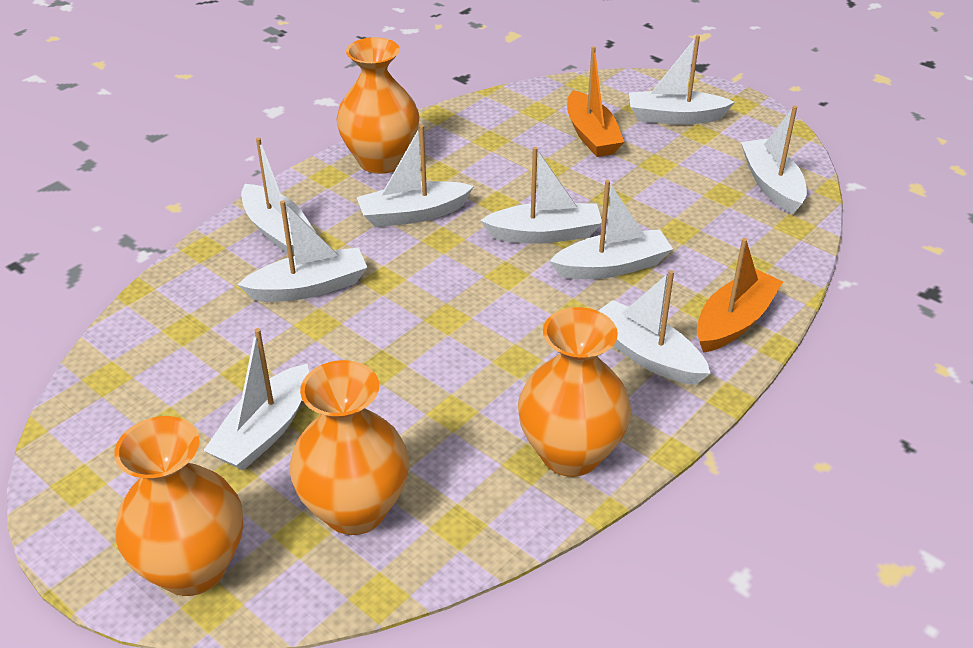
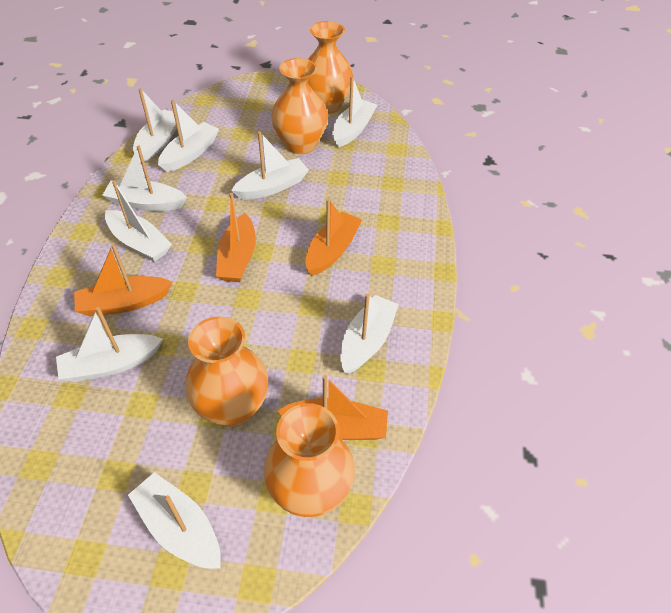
orange boat: [567,46,624,157] [697,238,783,353] = 2 -> [74,244,173,317] [216,193,256,282] [277,375,388,440] [305,199,362,276] = 4

